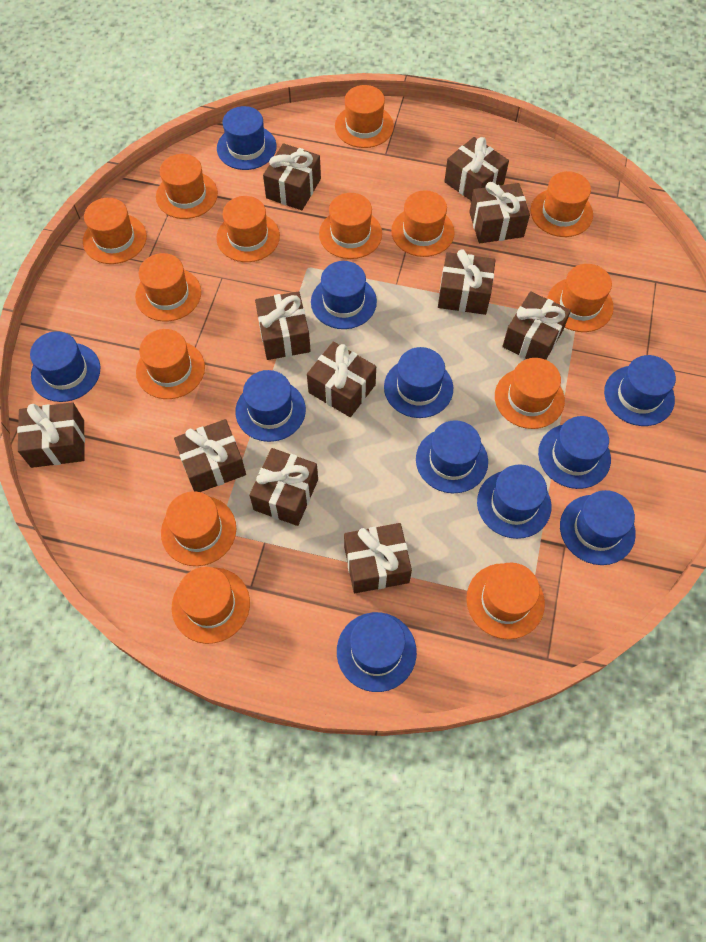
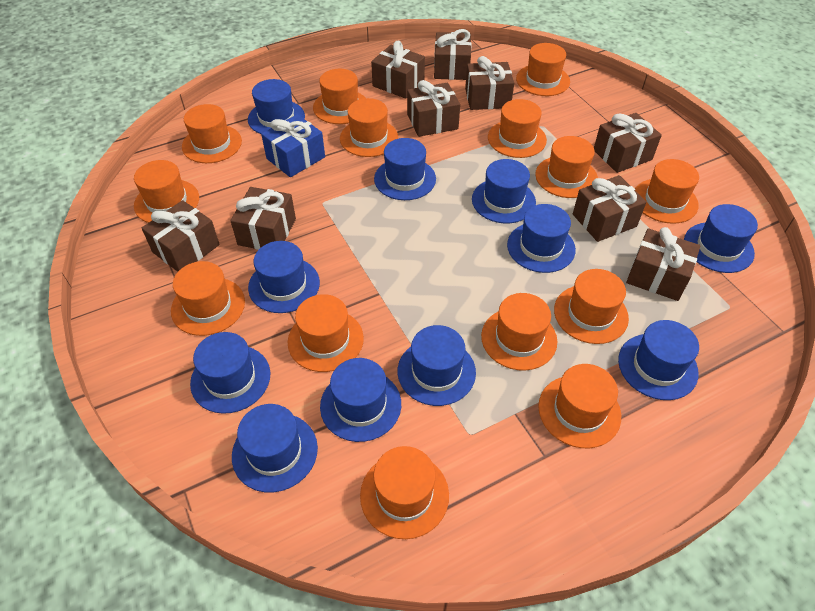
blue gift: none = 0 -> [261,114,325,177] = 1
brown gift: [17,402,85,468] [174,419,246,492] [249,448,318,526] [255,291,311,360] [263,143,321,210] [307,342,376,417] [344,523,412,593] [438,249,496,315] [444,137,509,200] [469,182,530,243] [502,291,571,360] = 11 -> [142,200,220,272] [230,187,296,250] [371,41,425,99] [407,80,460,137] [434,29,472,80] [465,56,514,110] [573,175,646,242] [594,113,662,173] [626,227,700,301] = 9

